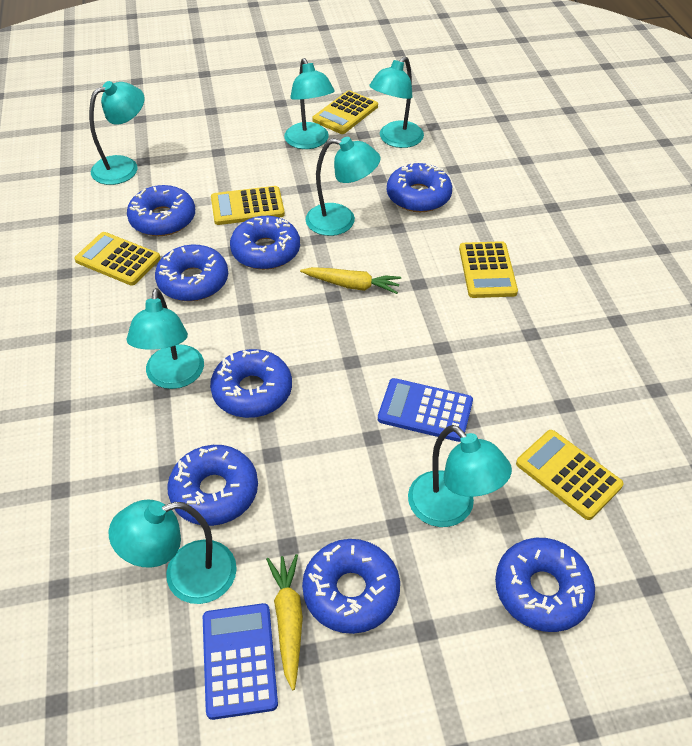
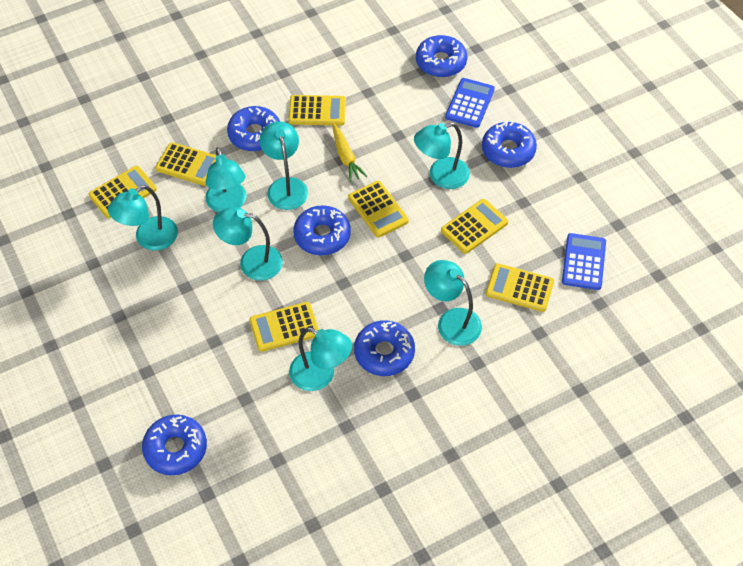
blue donut: [127,185,195,236] [155,244,228,301] [167,445,258,526] [210,349,292,418] [230,216,300,270] [302,539,400,634] [387,162,452,212] [495,538,595,632] = 8 -> [142,414,207,475] [227,106,280,151] [293,205,351,255] [354,320,415,376] [416,35,467,77] [482,121,537,168] = 6
yellow calculator: [74,232,161,286] [211,186,285,225] [312,90,378,134] [459,241,518,298] [516,430,624,520] = 5 -> [89,166,157,218] [155,142,216,186] [250,302,319,352] [288,95,346,126] [348,181,409,238] [441,199,508,254] [486,263,554,312] = 7
yellow carrot: [266,554,303,690] [300,267,401,294] = 2 -> [332,123,367,182] = 1

